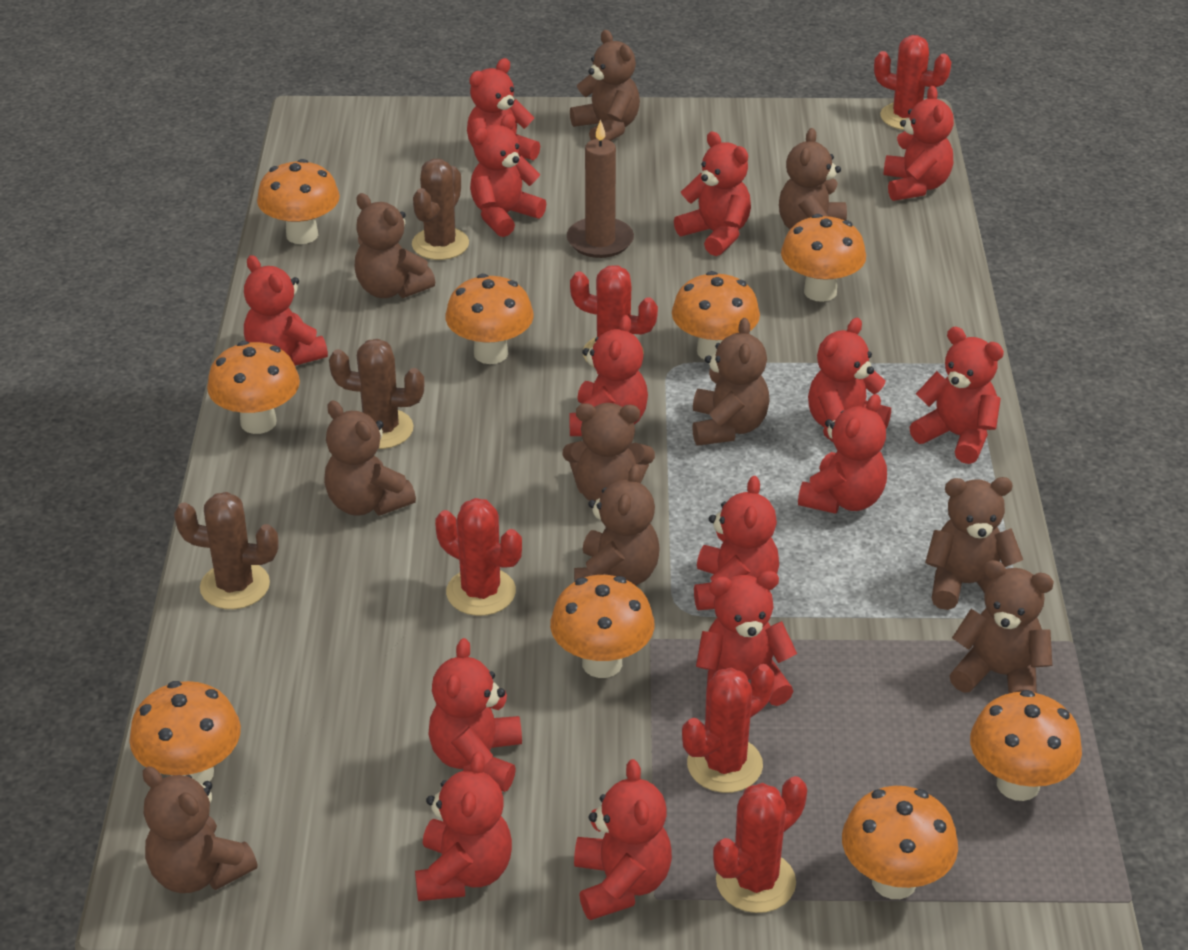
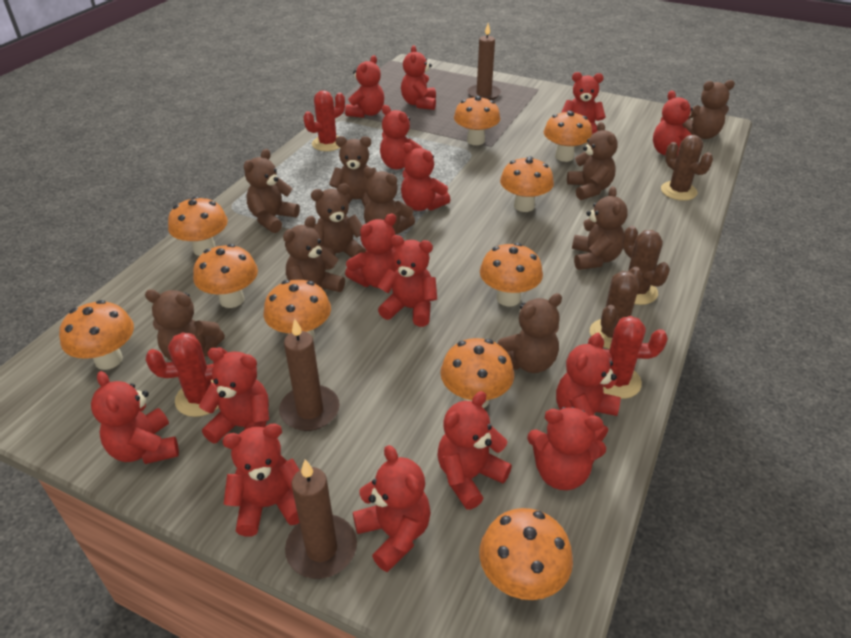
brown candle: [567,119,634,258] = 1 -> [279,319,340,431] [285,460,357,579] [467,23,501,100] = 3
orange mushroom: [129,681,241,784] [207,341,300,434] [257,159,340,244] [446,274,534,364] [550,575,654,678] [672,271,760,360] [781,214,866,302] [842,786,958,899] [970,690,1082,801] = 9 -> [59,300,134,370] [168,196,228,256] [193,244,258,308] [264,280,331,339] [440,338,514,408] [454,96,500,145] [479,508,573,600] [480,243,543,306] [500,156,554,212] [544,111,592,162] = 10
red cactus: [435,498,522,616] [570,265,658,367] [682,664,775,793] [713,776,807,913] [874,35,952,130] = 5 -> [146,333,228,417] [303,90,345,151] [588,316,668,399] = 3
red teddy bear: [244,255,328,366] [415,752,512,901] [428,638,522,792] [467,58,540,161] [470,114,546,237] [569,315,648,436] [574,759,672,920] [674,132,751,256] [694,476,779,610] [696,571,797,706] [798,394,887,514] [808,318,891,442] [883,86,954,201] [909,327,1004,464] = 14 -> [91,371,179,464] [199,348,269,443] [222,423,300,537] [345,55,384,118] [345,214,397,288] [353,445,431,572] [377,235,437,327] [380,105,423,169] [401,45,436,110] [401,143,450,211] [438,391,512,510] [527,407,606,490] [556,333,621,441] [561,72,606,135] [653,90,693,155] = 15

